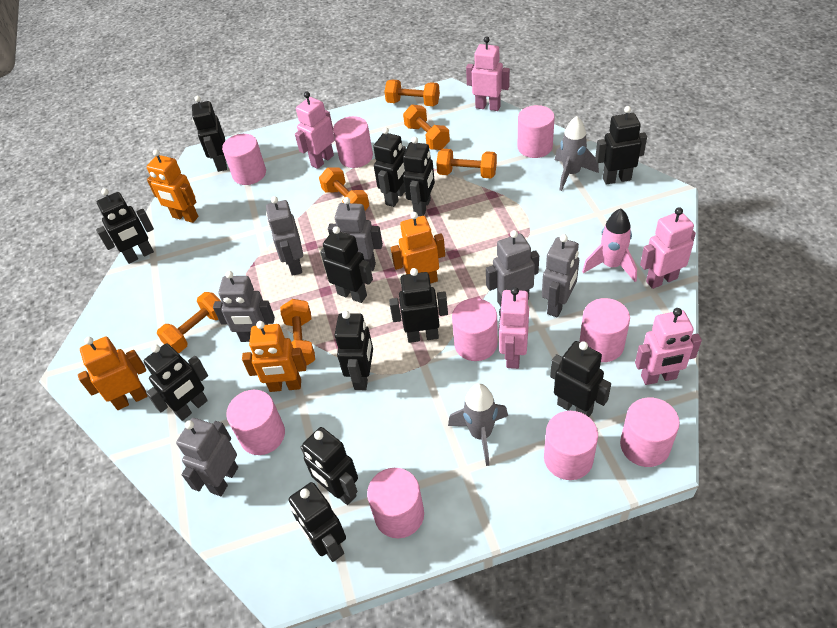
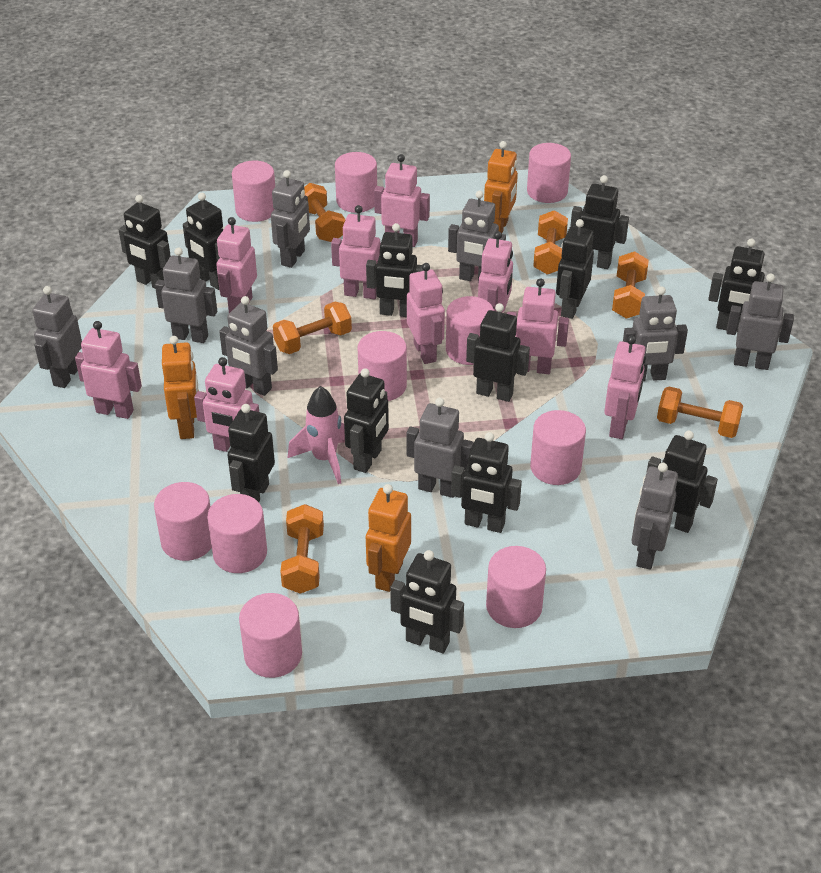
grey robot: [176,418,238,496] [213,271,275,342] [266,196,303,276] [328,197,383,271] [486,230,539,307] [542,234,579,317] = 6 -> [32,286,82,388] [155,248,217,343] [219,296,278,396] [271,170,310,268] [406,397,474,498] [448,191,506,283] [623,286,688,381] [631,463,678,570] [726,274,794,370] = 9
grey rocket: [448,383,508,466] [555,116,599,191] = 2 -> none = 0
orange robot: [78,337,148,410] [147,150,198,223] [242,321,307,392] [391,212,445,284] = 4 -> [162,336,199,439] [366,484,411,592] [484,141,518,233] = 3
pink cylinder: [222,134,266,185] [226,390,285,455] [333,116,373,168] [367,468,424,538] [452,298,498,361] [518,105,555,158] [544,411,598,480] [579,298,630,362] [620,397,680,467] = 9 -> [154,482,212,561] [207,494,267,573] [232,160,275,222] [239,593,302,678] [335,152,377,213] [357,331,407,401] [446,296,494,365] [486,546,546,628] [527,143,571,203] [530,410,586,485] = 10
pink robot: [295,92,335,169] [466,36,510,111] [499,287,529,369] [635,308,702,385] [640,207,696,289] = 5 -> [75,321,142,419] [194,357,259,452] [216,217,257,313] [331,205,380,299] [374,154,430,247] [407,263,445,364] [478,231,513,313] [507,278,569,374] [604,336,646,439] = 9

